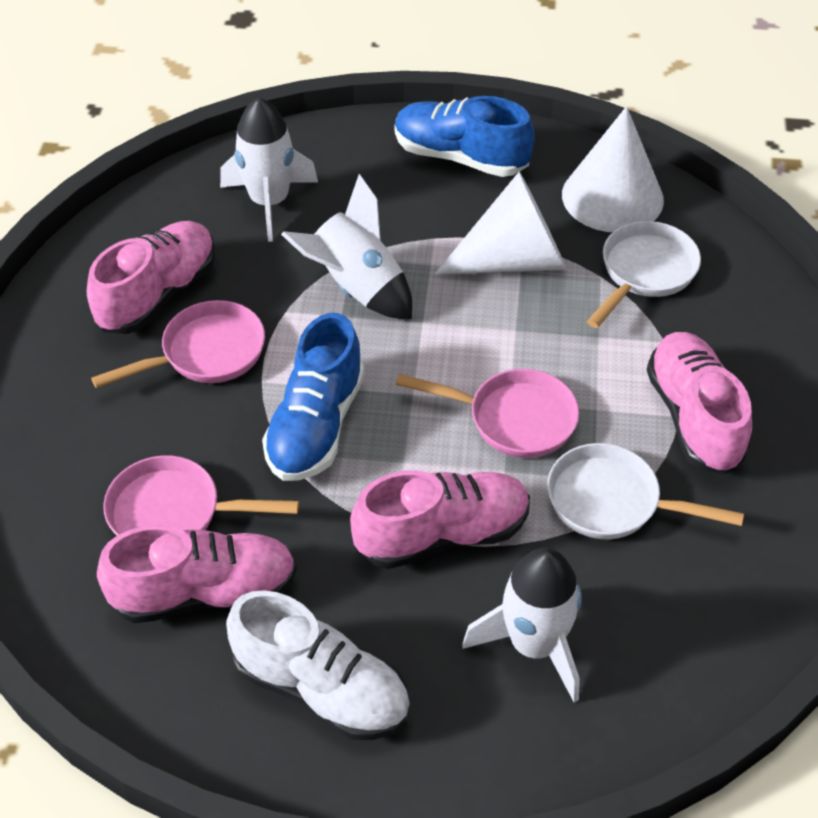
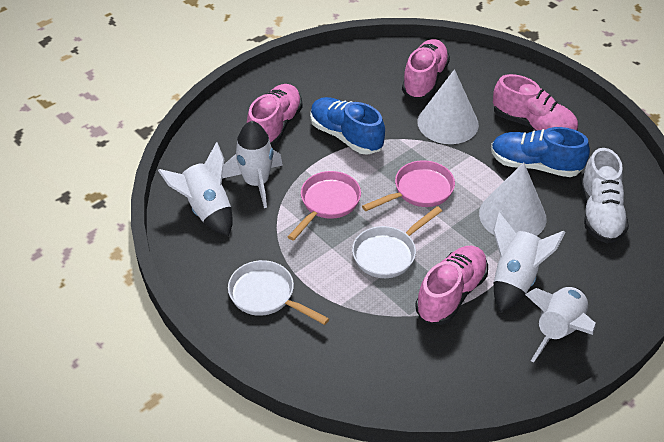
pink pan: [91,300,265,388] [103,455,299,536] [396,369,579,458] = 3 -> [288,171,361,241] [362,160,455,211] = 2
white rocket: [220,98,318,242] [281,174,412,319] [462,548,582,702] = 3 -> [158,142,233,236] [222,121,283,208] [493,212,565,312] [525,287,596,362] = 4

